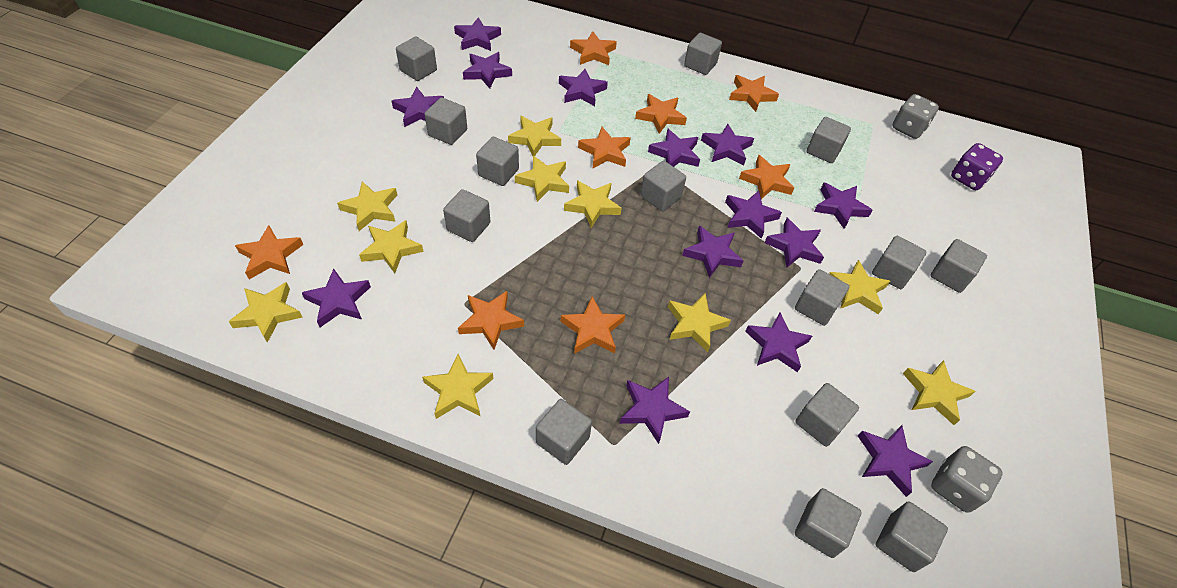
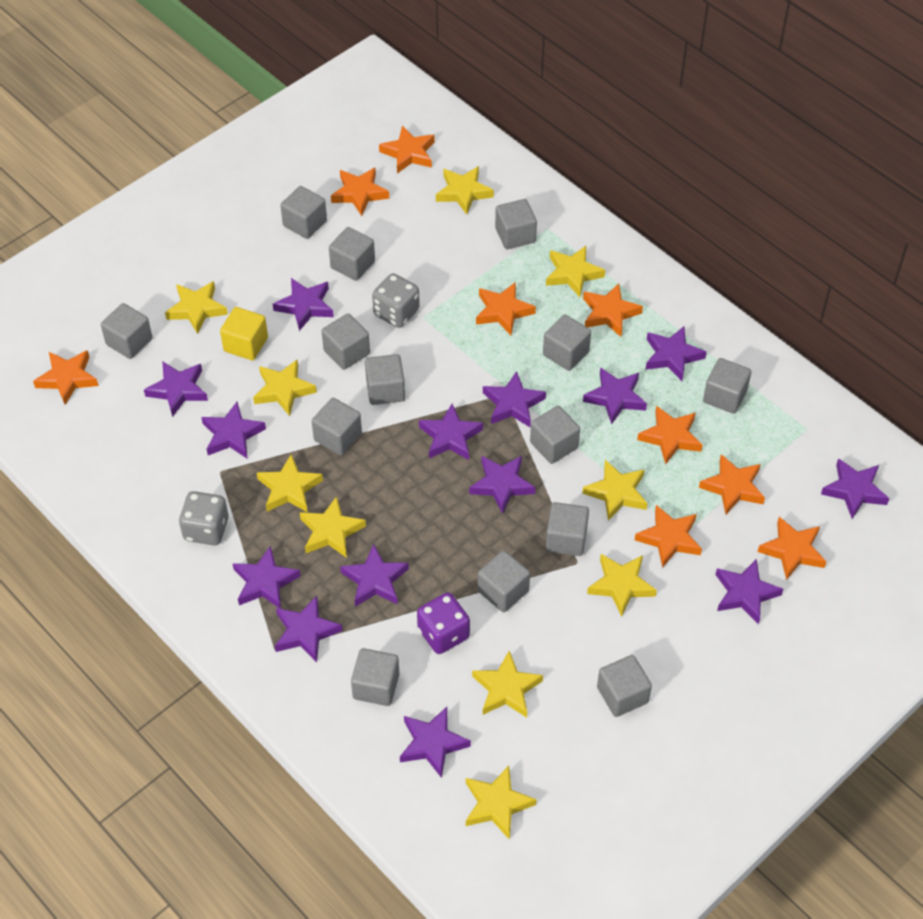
orange star: [235,225,303,279] [458,291,524,350] [561,297,625,354] [570,31,617,65] [578,127,631,168] [635,94,687,134] [729,75,779,112] [739,155,794,199] = 8 -> [33,350,99,405] [331,168,389,216] [379,126,435,173] [476,282,536,335] [583,283,643,337] [635,505,702,568] [637,406,703,464] [699,454,765,514] [758,517,826,580] = 9
yellow cube: none = 0 -> [220,307,268,360] = 1

